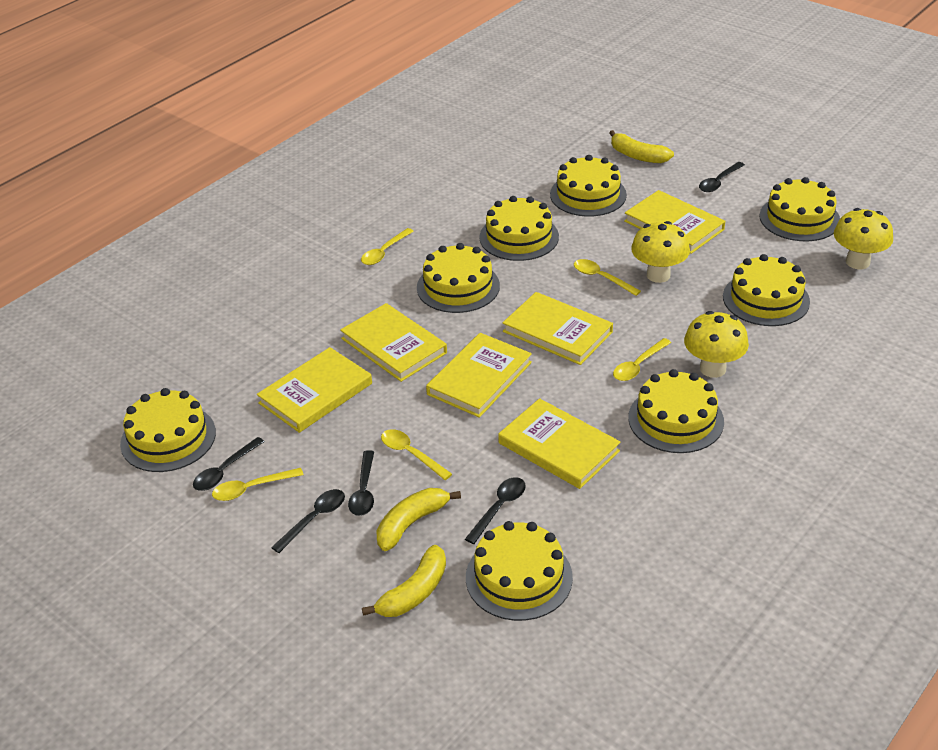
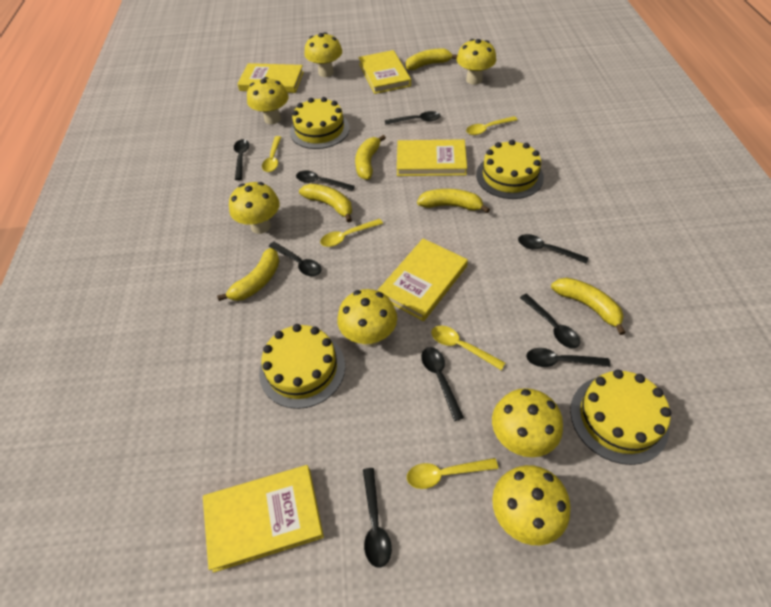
black spoon: [193,437,265,491] [271,489,345,553] [348,450,374,516] [465,477,526,544] [699,162,745,192] = 5 -> [234,139,249,180] [269,242,322,276] [296,171,355,191] [363,468,392,568] [385,111,440,125] [421,347,464,421] [518,234,588,264] [520,294,580,348] [526,348,610,367] = 9
yellow banana: [362,545,446,617] [376,488,461,551] [609,130,674,163] = 3 -> [217,248,279,301] [299,184,352,223] [355,135,386,180] [406,48,458,70] [417,189,490,213] [551,278,626,335] = 6
yellow book: [257,347,372,433] [340,303,447,382] [426,333,532,418] [498,398,621,489] [503,292,613,365] [624,190,725,254] = 6 -> [203,465,324,573] [238,63,304,93] [358,50,411,94] [377,238,468,321] [397,139,467,176] = 5
yellow cake: [120,388,216,472] [417,243,500,313] [466,521,573,621] [479,196,559,261] [550,155,627,217] [628,369,724,453] [723,254,810,326] [759,177,840,241] = 8 -> [259,324,345,409] [290,97,350,149] [476,140,544,199] [570,370,671,465] = 4
yellow mushroom: [631,221,690,283] [684,311,749,378] [834,208,893,269] = 3 -> [229,182,280,234] [247,77,289,124] [304,32,342,77] [337,289,397,347] [457,39,496,85] [492,388,563,457] [492,465,571,545] = 7

